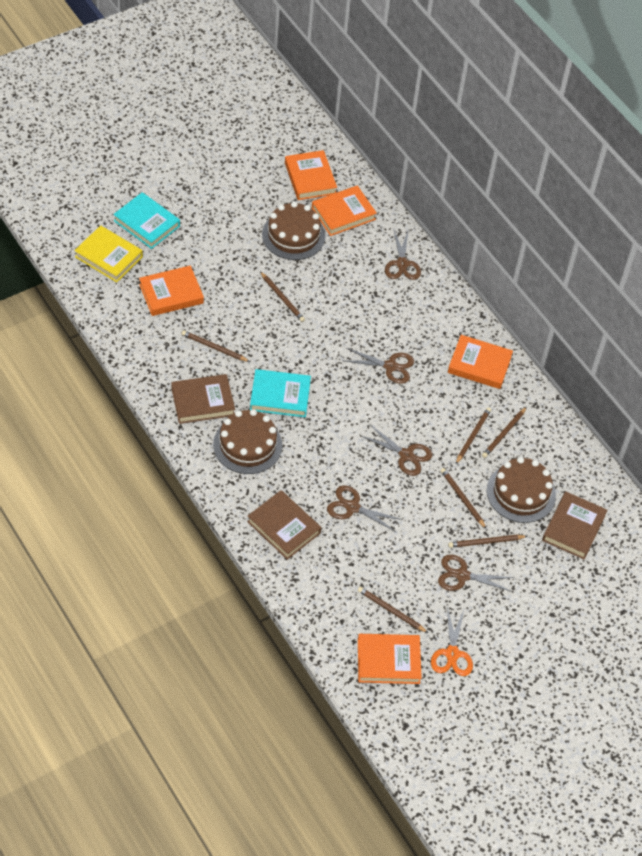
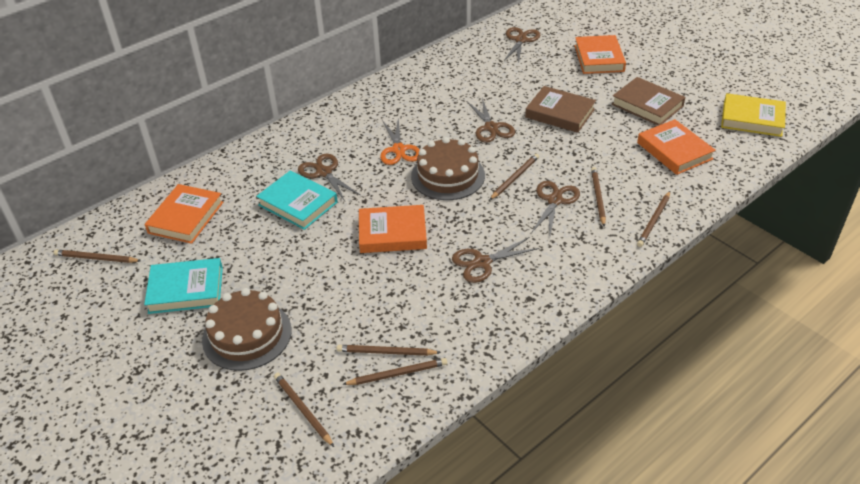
brown book: [171,374,235,424] [247,490,321,560] [542,492,607,559] = 3 -> [525,86,596,133] [611,77,685,126] = 2
brown cake: [213,409,282,474] [262,202,325,260] [487,457,556,523] = 3 -> [202,288,292,371] [411,137,485,200] = 2
orange book: [139,266,204,316] [285,150,337,200] [312,185,377,236] [358,634,422,684] [448,335,513,389] = 5 -> [145,184,223,244] [359,205,427,253] [575,35,626,74] [637,119,716,175] = 4

